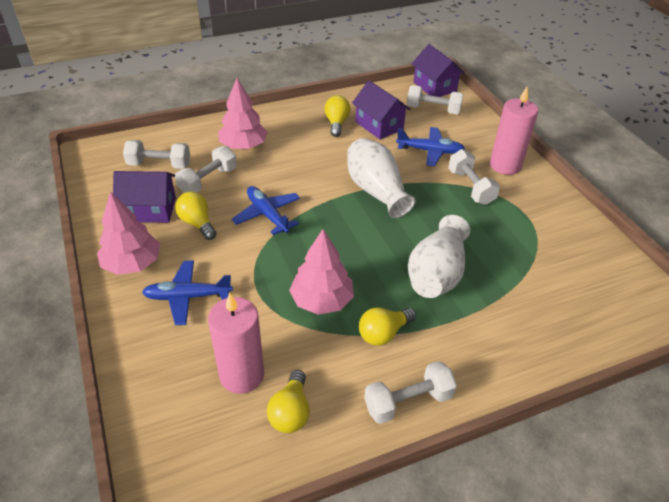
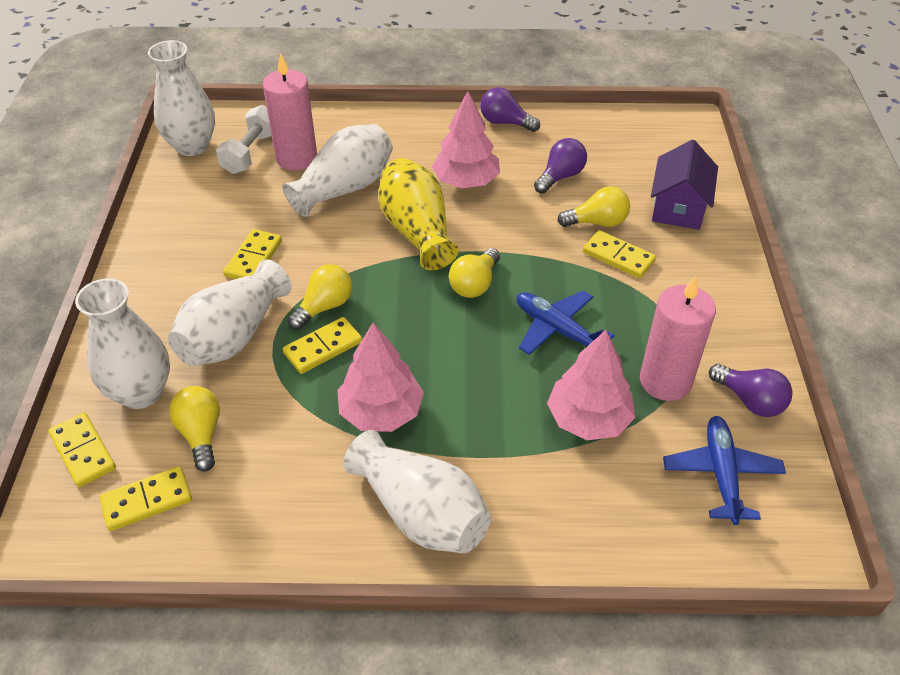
blue plane: [142,261,233,325] [232,186,300,235] [396,127,465,166] = 3 -> [517,290,615,355] [663,416,786,525] = 2
purple house: [113,171,176,223] [352,80,411,139] [412,44,465,97] = 3 -> [651,140,718,230] = 1
purple light bulb: none = 0 -> [480,87,540,132] [534,138,587,194] [709,364,793,417] = 3
white dumbbell: [123,140,190,169] [175,146,237,193] [364,361,457,424] [407,85,463,114] [448,149,500,205] = 5 -> [216,105,272,174] = 1
white vase: [347,138,416,218] [408,215,470,298] = 2 -> [75,278,170,409] [148,40,215,156] [168,259,291,366] [282,124,393,217] [344,430,491,553] = 5
yellow domino: none = 0 -> [48,413,116,488] [99,466,192,531] [223,229,282,279] [283,317,362,374] [583,230,656,278] = 5
yellow vase: none = 0 -> [378,158,459,270] = 1

